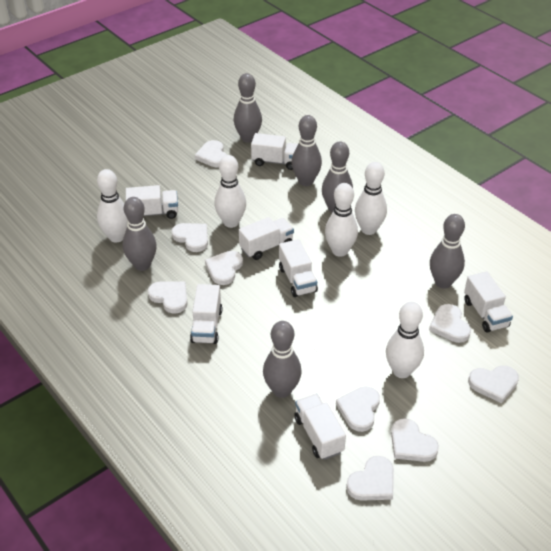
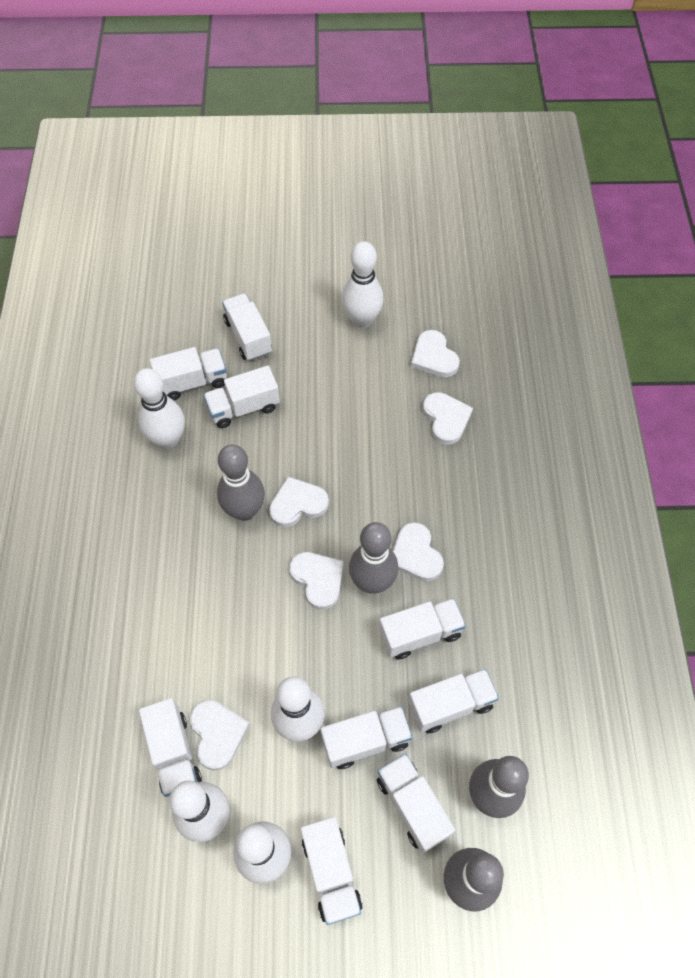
grey bowling pin: [123,197,157,271] [234,73,262,143] [263,321,302,398] [292,115,322,186] [322,141,353,213] [430,214,465,289] = 6 -> [217,444,265,521] [349,522,398,594] [444,848,504,911] [469,756,529,818] = 4
white heart: [148,281,188,314] [172,223,208,252] [195,140,227,168] [205,251,243,285] [336,386,380,432] [346,456,394,501] [391,418,439,462] [429,304,471,343] [468,366,519,403] = 9 -> [190,700,250,770] [269,477,329,527] [289,552,343,610] [393,522,444,581] [411,330,460,377] [423,392,473,445] = 6
white truck: [126,185,178,219] [190,284,222,344] [239,217,294,260] [251,133,298,170] [279,239,318,297] [294,394,346,460] [464,271,513,333] = 7 -> [139,698,202,797] [150,347,227,400] [203,366,280,428] [222,293,272,361] [301,817,363,925] [321,706,412,769] [377,753,455,853] [379,598,466,659] [408,669,499,733] = 9

